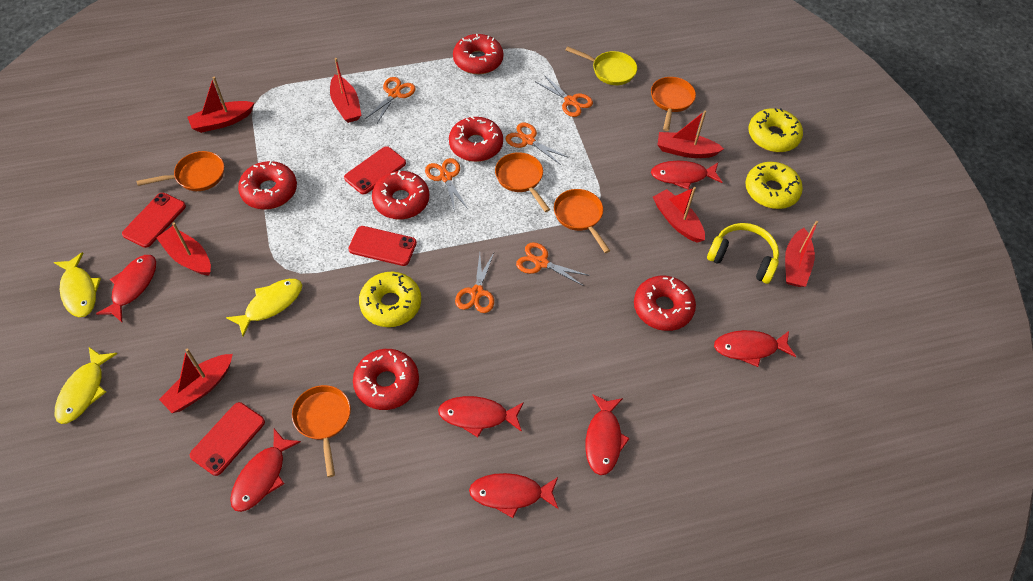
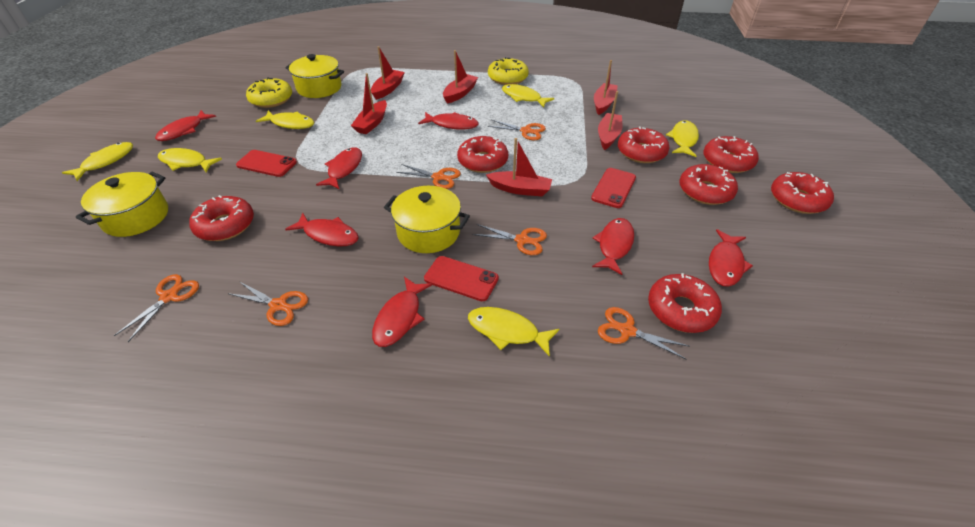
orange pan: [137,151,224,191] [292,385,351,477] [495,152,550,212] [554,189,610,253] [651,77,696,131] = 5 -> none = 0
red boat: [156,222,211,276] [159,349,233,413] [187,77,254,133] [330,58,361,123] [653,187,705,243] [657,111,724,158] [785,221,818,287] = 7 -> [351,73,387,134] [371,46,405,100] [443,50,478,104] [486,138,552,196] [594,60,618,115] [598,91,622,150] = 6
red donut: [238,161,297,210] [353,349,419,410] [372,171,429,219] [449,116,503,162] [453,34,504,74] [634,276,696,331] = 6 -> [189,195,254,241] [457,136,508,173] [618,126,669,163] [648,273,722,333] [680,164,738,205] [704,136,759,173] [771,172,834,214] = 7
red phone: [122,193,186,248] [190,402,265,476] [344,146,406,194] [348,226,417,266] = 4 -> [236,150,297,177] [424,256,499,301] [591,168,636,208] = 3
yellow donut: [359,272,421,327] [745,162,803,209] [748,108,803,152] = 3 -> [246,77,292,108] [488,57,529,85] = 2
yellow fish: [54,252,101,317] [54,347,117,424] [226,279,302,337] = 3 -> [62,142,133,181] [158,148,222,172] [256,110,314,129] [468,307,559,357] [502,84,554,108] [666,120,699,157] = 6
yellow headphones: [707,223,779,284] = 1 -> none = 0
yellow pan: [565,46,637,85] = 1 -> none = 0
yellow pot: none = 0 -> [76,172,168,237] [285,54,344,98] [384,186,470,253] = 3

